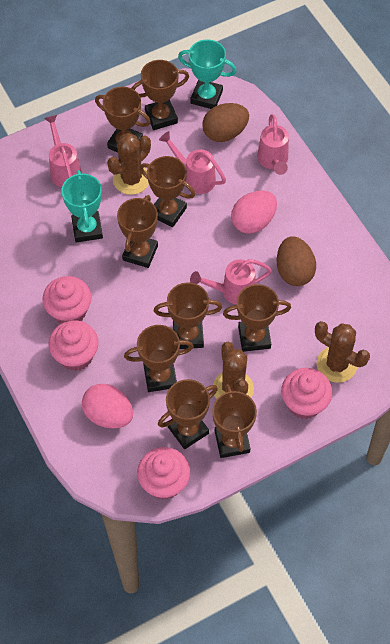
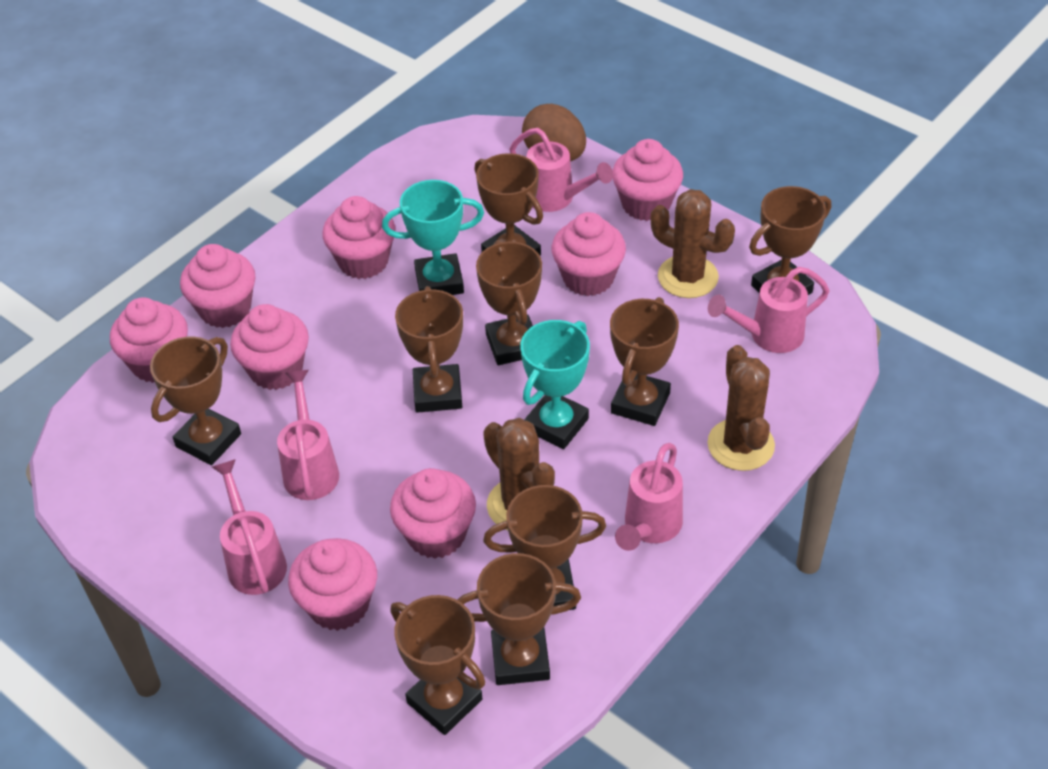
brown egg: [203,103,249,142] [277,236,316,286] = 2 -> [522,104,586,162] = 1
pink cupcake: [42,276,92,324] [49,320,99,371] [137,447,190,499] [281,368,333,419] = 4 -> [110,297,188,383] [180,244,255,328] [230,304,309,390] [288,538,377,631] [323,196,396,279] [390,468,476,559] [551,212,626,296] [612,139,683,221] = 8
pink egg: [82,384,133,428] [231,191,277,234] = 2 -> none = 0
pink watering can: [44,115,82,187] [159,131,226,194] [190,259,272,305] [257,114,289,175] = 4 -> [212,459,287,595] [277,370,339,500] [510,128,613,212] [615,443,683,551] [708,267,830,353] = 5

